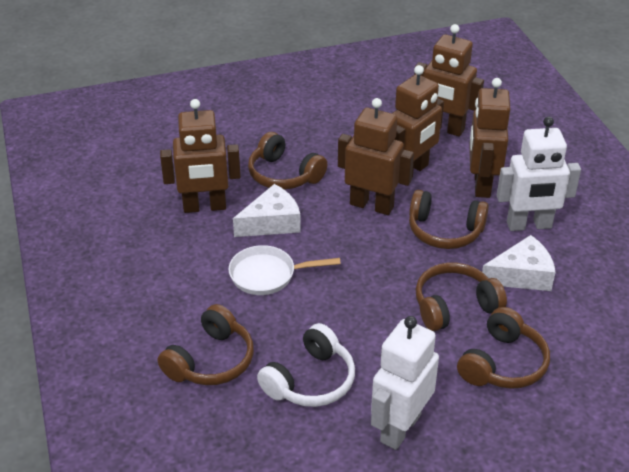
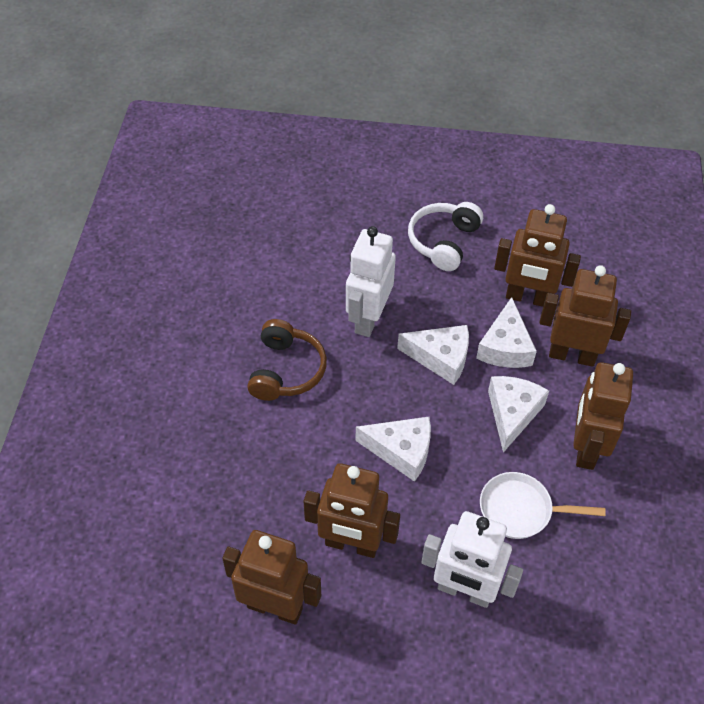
brown headphones: [158,304,254,385] [248,132,327,190] [409,190,489,249] [416,263,507,331] [457,307,550,389] = 5 -> [247,319,327,401] = 1
white cheese: [233,184,301,237] [482,235,556,291] = 2 -> [355,417,431,482] [397,325,469,385] [476,297,537,368] [488,376,549,453] = 4

